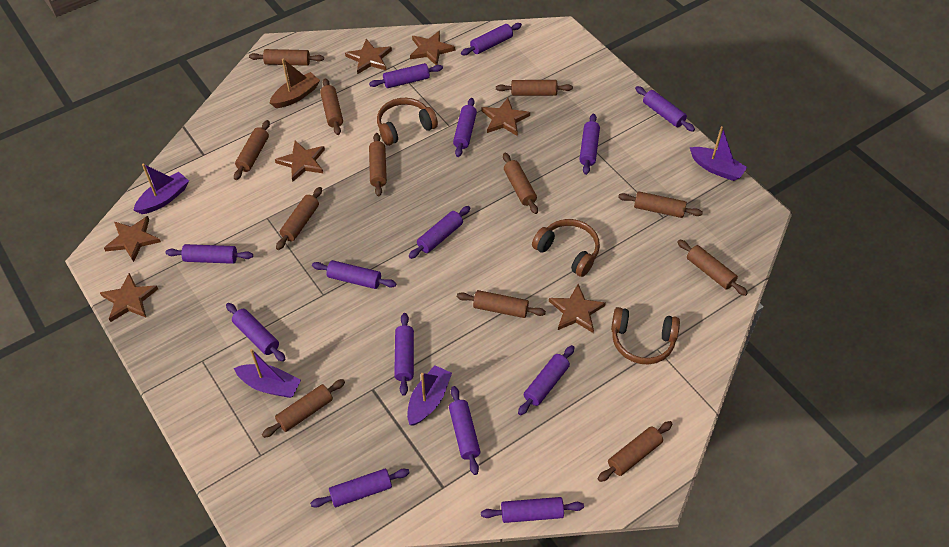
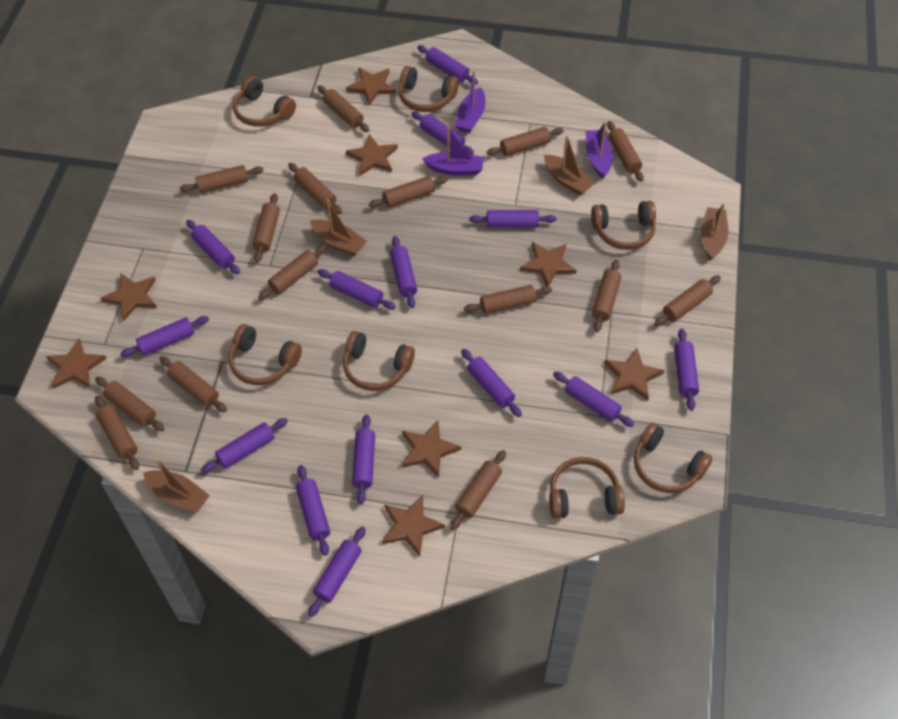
brown boat: [270,59,320,108] = 1 -> [143,458,210,513] [310,199,367,256] [544,135,595,196] [701,203,728,260] = 4
brown headphones: [377,98,438,146] [532,219,600,277] [611,307,680,365] = 3 -> [228,324,302,385] [233,76,296,127] [343,331,415,391] [398,66,459,112] [549,457,625,519] [591,201,656,250] [634,423,712,493] = 7
brown rolling pin: [234,120,270,180] [249,49,324,66] [262,379,345,438] [276,187,322,250] [320,78,343,135] [369,133,387,196] [457,290,546,318] [496,80,573,96] [503,153,538,214] [598,421,672,482] [618,191,703,218] [678,239,748,296] = 12 -> [95,376,164,431] [95,396,139,470] [159,356,227,412] [180,165,264,193] [252,193,280,263] [258,245,327,300] [288,163,342,214] [317,85,369,132] [369,176,448,208] [450,450,506,530] [464,285,552,314] [487,127,564,156] [592,260,621,332] [607,121,644,182] [654,275,721,326] = 15
brown star: [100,273,158,322] [104,216,161,262] [275,141,325,182] [345,39,392,74] [410,31,455,65] [481,98,530,136] [549,284,606,333] = 7 -> [46,338,107,389] [100,273,157,322] [346,68,396,106] [346,134,398,176] [382,495,445,556] [402,421,461,477] [520,242,577,287] [604,348,664,401] = 8
purple boat: [134,164,189,214] [234,349,301,398] [407,365,452,426] [690,126,747,181] = 4 -> [422,127,484,176] [455,70,486,133] [586,122,613,179] = 3

